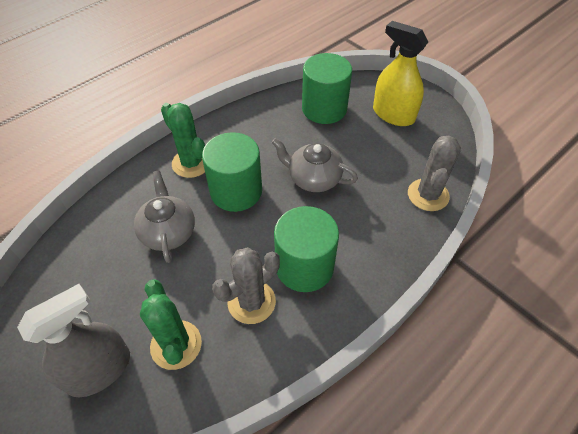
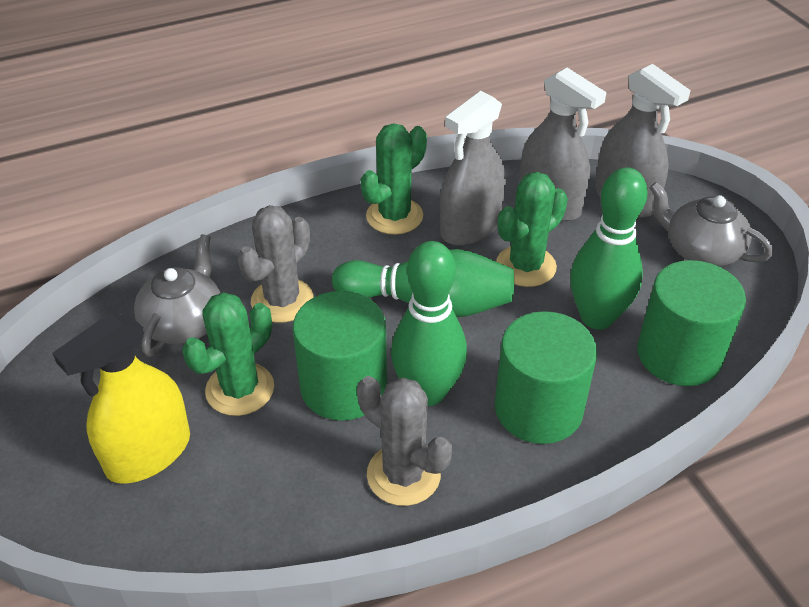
green bowling pin: none = 0 -> [332,249,514,317] [391,241,467,406] [570,167,648,330] = 3
green cactus: [140,279,202,370] [161,103,205,178] = 2 -> [182,292,274,416] [361,123,427,235] [496,172,568,287] = 3
grey spray bottle: [17,284,130,397] = 1 -> [440,91,506,246] [519,68,607,221] [595,64,691,218] = 3

